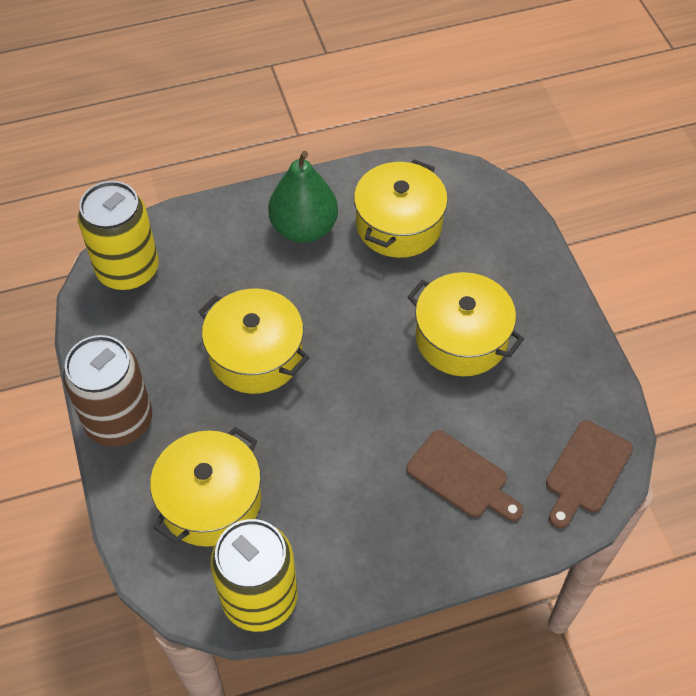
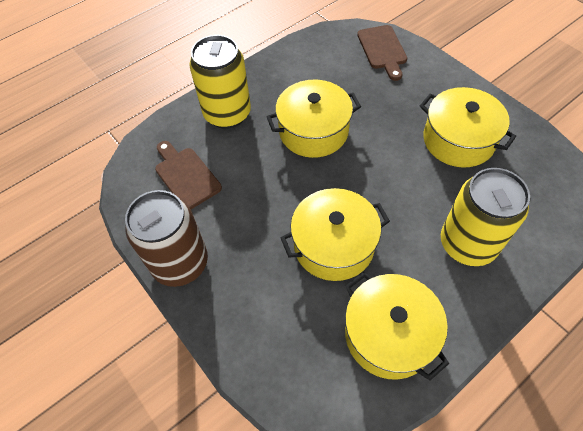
green pear: [268,151,338,243] = 1 -> none = 0

